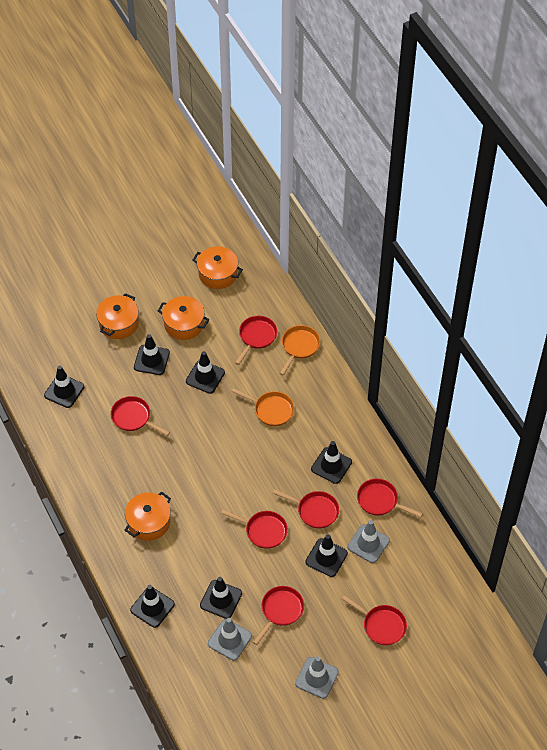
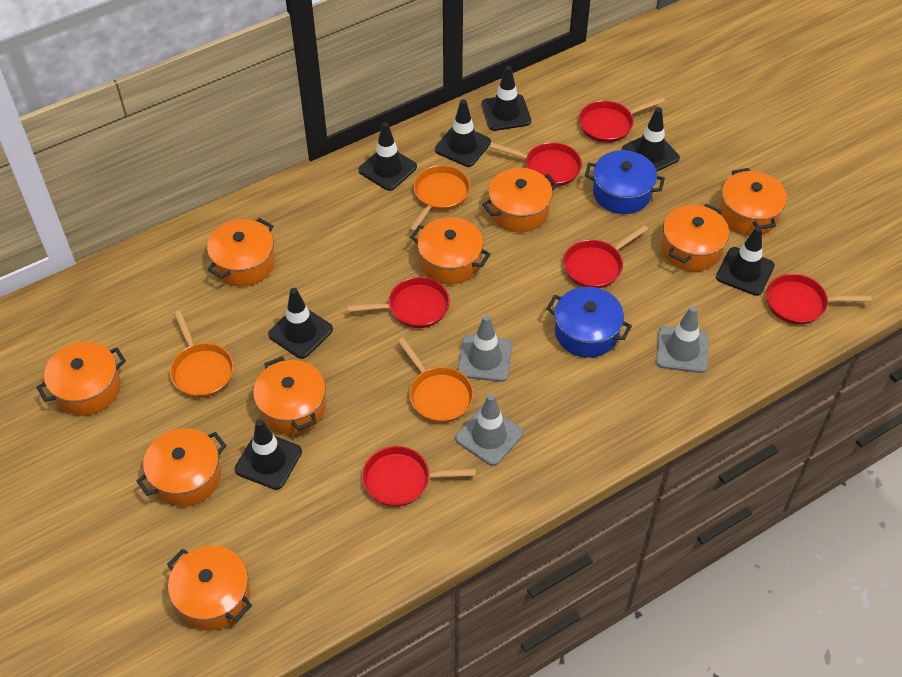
blue pot: none = 0 -> [546,287,632,358] [585,150,665,214] = 2
orange pan: [231,388,294,426] [280,325,320,375] = 2 -> [170,311,234,398] [397,338,474,423] [409,165,470,232] = 3
orange pot: [96,293,139,339] [125,492,171,541] [158,296,209,340] [193,246,243,289] = 4 -> [36,342,126,416] [137,428,227,507] [167,546,252,630] [207,218,275,287] [253,357,326,435] [410,217,491,284] [482,168,558,232] [661,204,729,271] [719,168,787,236] = 9
red pan: [111,396,170,436] [221,509,288,549] [235,316,277,365] [253,586,304,645] [273,490,339,528] [342,595,407,645] [357,479,423,517] = 7 -> [347,277,450,328] [362,446,476,507] [489,142,582,187] [563,225,648,288] [579,97,665,143] [766,274,872,325] = 6

